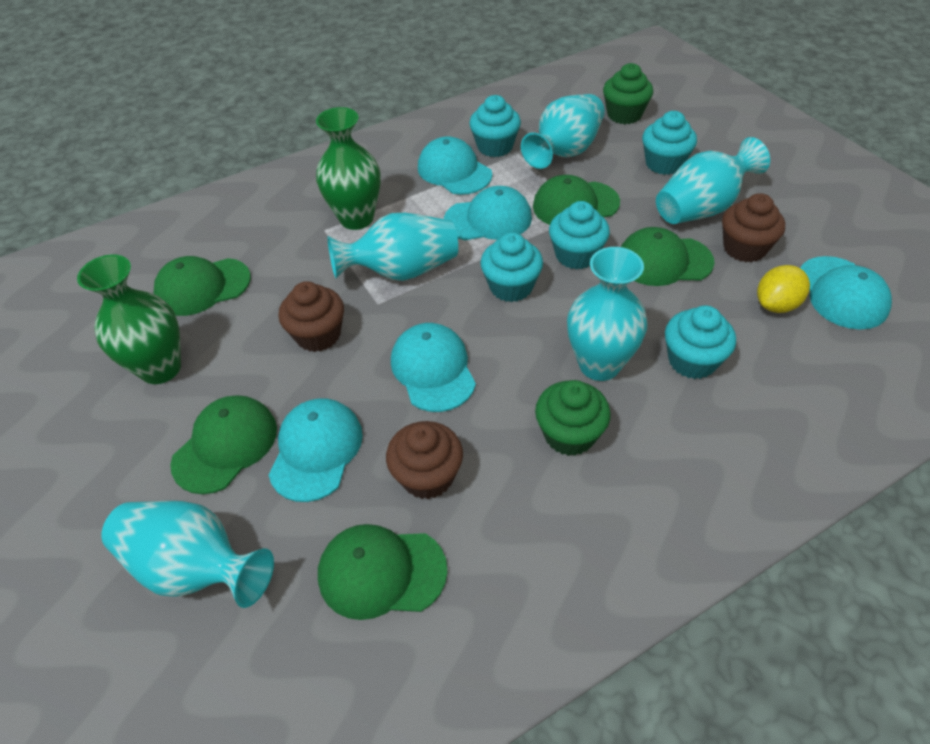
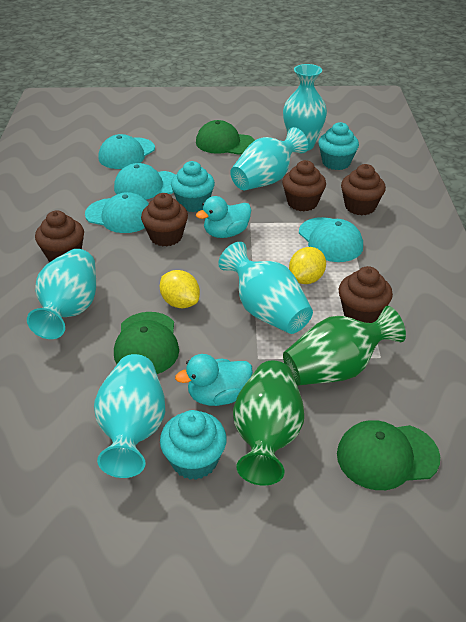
brown cupcake: [278,281,344,352] [386,421,463,499] [722,193,785,262] = 3 -> [35,210,84,262] [141,193,188,246] [282,160,326,211] [339,266,393,323] [341,164,386,215] = 5
green cap: [154,256,251,316] [170,395,277,494] [318,524,448,620] [533,175,620,225] [621,227,715,286] = 5 -> [114,312,179,374] [196,120,255,155] [337,420,440,490] = 3
green cupcake: [535,380,611,456] [603,63,653,124] = 2 -> none = 0
turquoise cap: [269,398,363,502] [391,323,476,412] [418,136,492,195] [444,186,532,240] [800,256,892,330] = 5 -> [85,192,149,233] [98,134,155,169] [114,163,175,199] [299,217,363,262] = 4
turquoise cupcake: [469,95,521,157] [480,233,543,302] [549,201,610,270] [642,111,697,175] [665,305,736,379] = 5 -> [160,410,227,480] [171,161,215,212] [318,122,359,170] = 3
turquoise duck: none = 0 -> [175,354,253,406] [196,196,251,238] = 2
yellow lemon: [757,265,810,313] = 1 -> [160,270,200,308] [289,247,326,284] = 2

